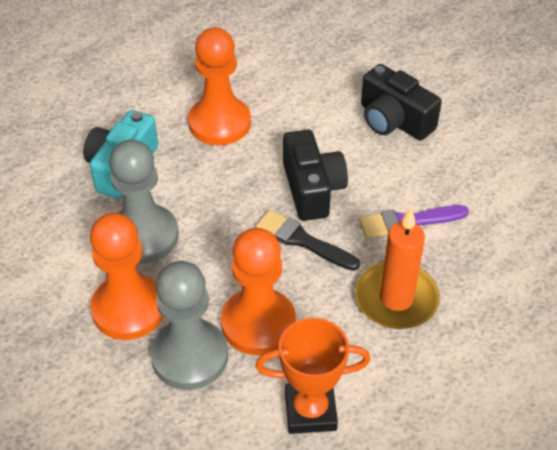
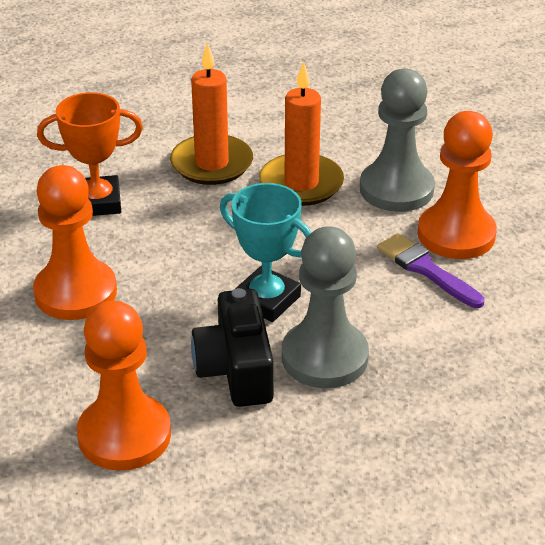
black brush: [256,210,360,271] = 1 -> none = 0
black camera: [283,129,348,221] [361,64,442,140] = 2 -> [191,288,274,407] = 1
orange candle: [355,208,440,329] = 1 -> [170,43,253,185] [259,62,344,206] = 2
turquoise camera: [83,110,158,199] = 1 -> none = 0
turquoise trophy: none = 0 -> [220,183,312,322] = 1

